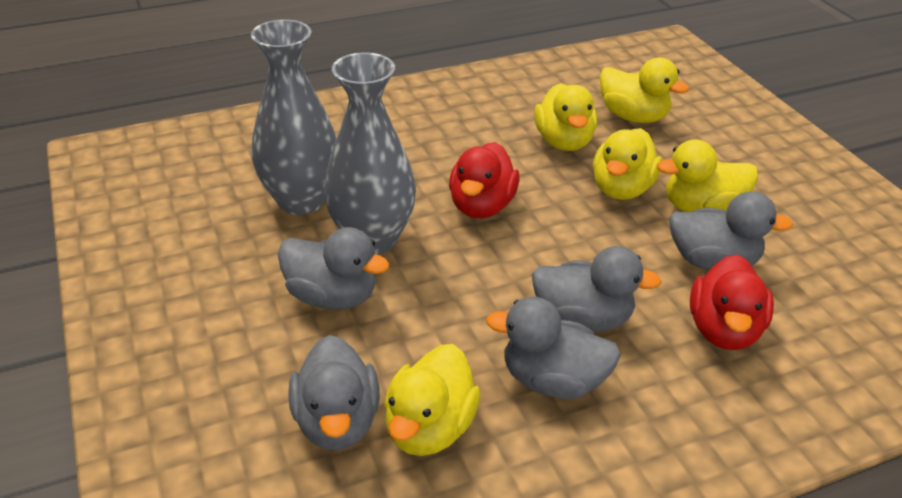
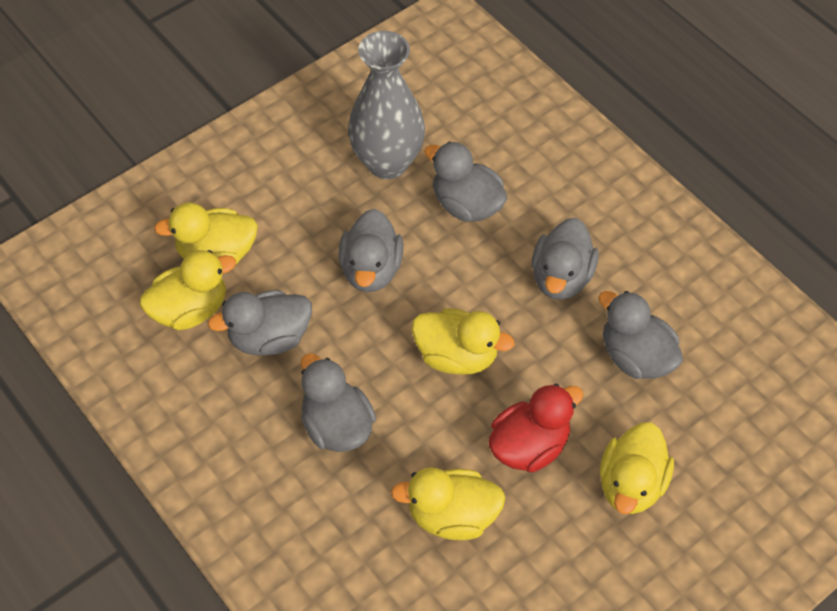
grey duck: [278,227,390,310] [288,335,380,450] [486,297,621,399] [532,246,662,332] [669,191,793,270] = 5 -> [208,290,312,355] [301,353,376,452] [339,209,403,292] [424,141,508,222] [532,218,599,300] [599,291,683,379] = 6
grey vase: [251,19,336,215] [324,53,416,255] = 2 -> [348,31,425,179] = 1
red duck: [449,142,520,218] [690,255,774,350] = 2 -> [489,383,583,473] = 1

